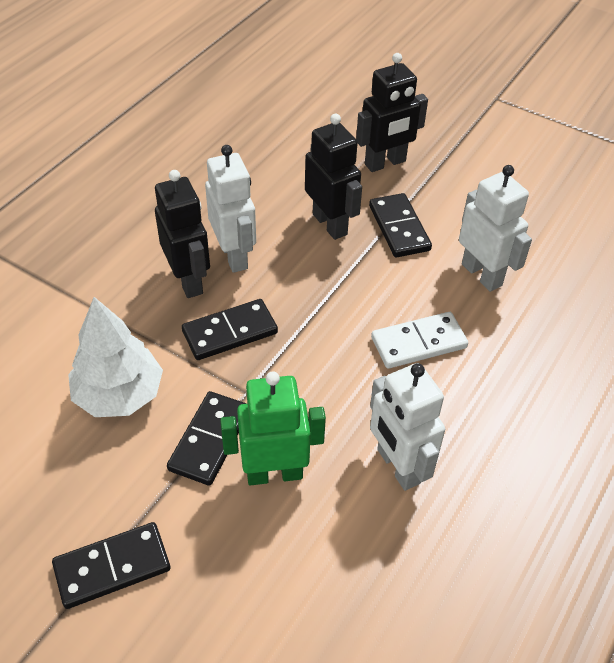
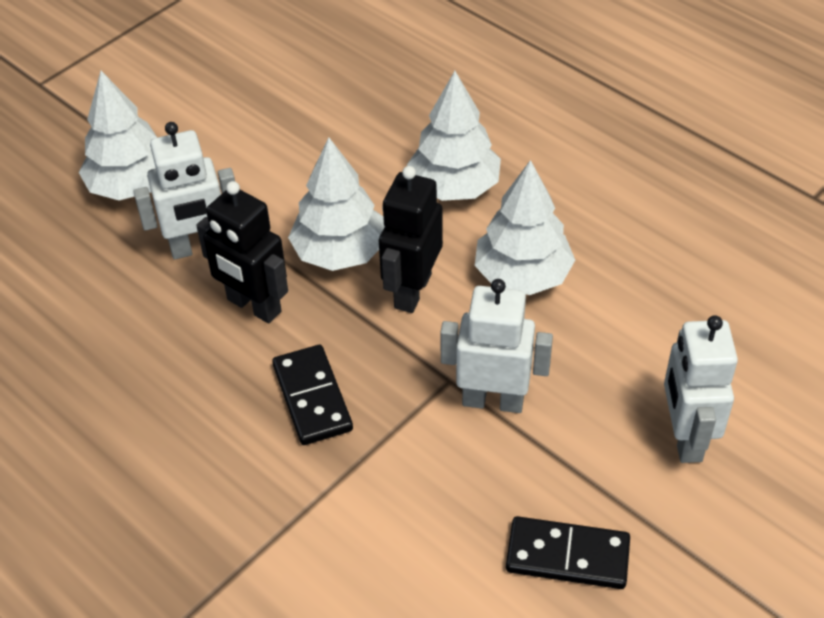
black domino: [52,522,170,609] [167,391,247,486] [182,299,278,360] [369,193,432,257] = 4 -> [272,345,353,445] [506,516,630,589] = 2
black robot: [155,170,210,298] [305,114,362,240] [356,53,428,172] = 3 -> [196,181,288,324] [379,166,443,313] = 2
green robot: [220,371,326,485] = 1 -> none = 0
white domino: [371,312,468,369] = 1 -> none = 0
white tree: [68,297,163,417] = 1 -> [78,71,157,200] [288,137,385,271] [407,71,501,201] [475,160,575,295] = 4

